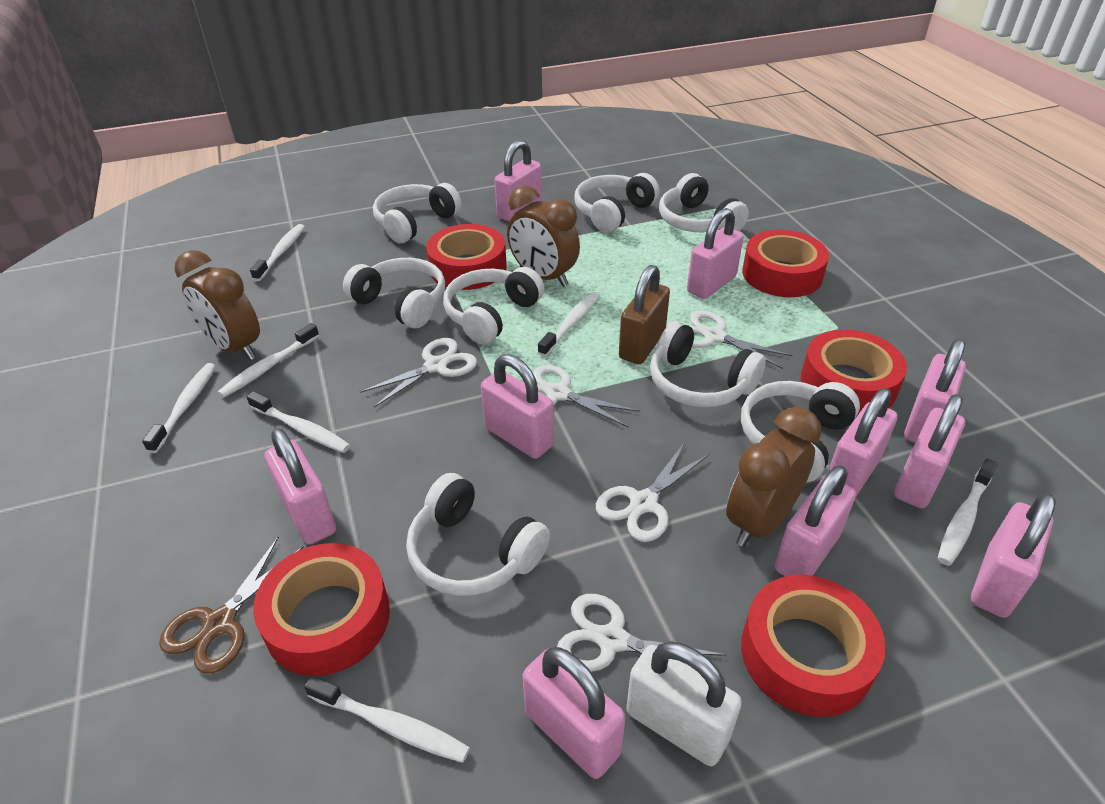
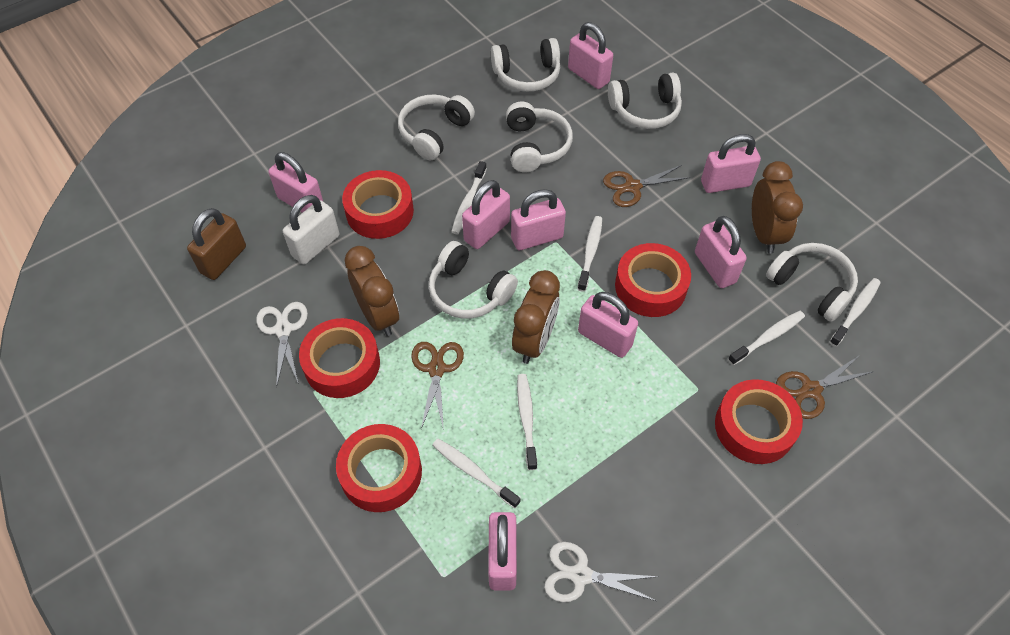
brown scissors: [159,536,304,674] = 1 -> [411,342,464,430] [603,165,690,207] [776,355,874,419] = 3
pink padlock: [265,428,336,545] [481,354,554,459] [494,140,542,222] [522,647,626,779] [687,208,744,299] [775,465,856,577] [827,388,898,496] [894,394,965,508] [904,339,966,442] [971,493,1056,618] = 10 -> [268,152,323,213] [462,180,510,249] [488,512,517,590] [511,189,566,250] [568,22,613,89] [578,292,638,358] [695,216,747,288] [701,134,761,193] = 8
white headphones: [343,258,445,328] [373,183,462,243] [406,473,550,596] [443,267,544,344] [574,173,659,233] [650,321,766,407] [659,173,749,233] [741,381,860,482] = 8 -> [398,94,475,161] [429,241,518,319] [491,38,560,92] [506,102,573,172] [608,73,682,129] [766,243,858,322] = 6
white scissors: [360,338,477,408] [533,365,640,428] [557,594,727,672] [596,442,709,542] [690,311,793,369] = 5 -> [256,302,308,388] [544,542,659,602] = 2
white toothbrush: [142,363,216,453] [218,323,319,398] [246,391,350,453] [250,224,305,281] [304,675,470,763] [538,291,600,357] [938,458,997,566] = 7 -> [433,438,520,509] [451,161,486,234] [517,374,537,470] [578,216,602,292] [728,311,805,365] [829,278,881,347] = 6

